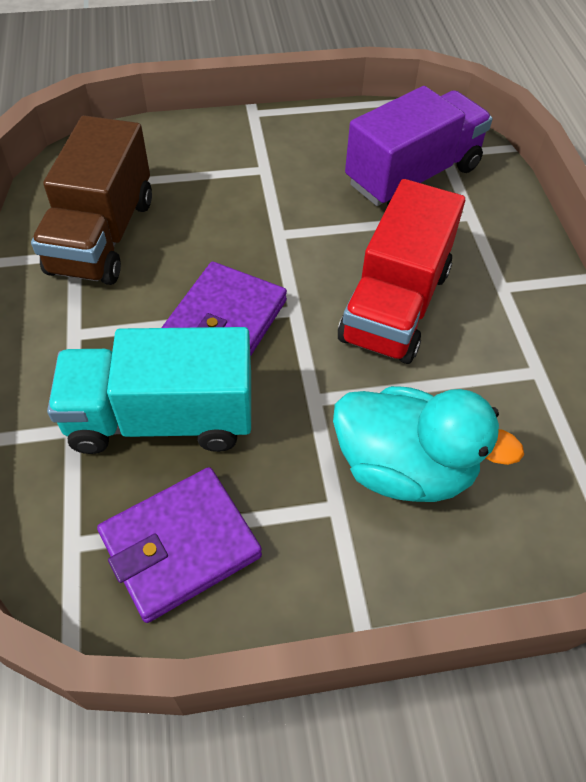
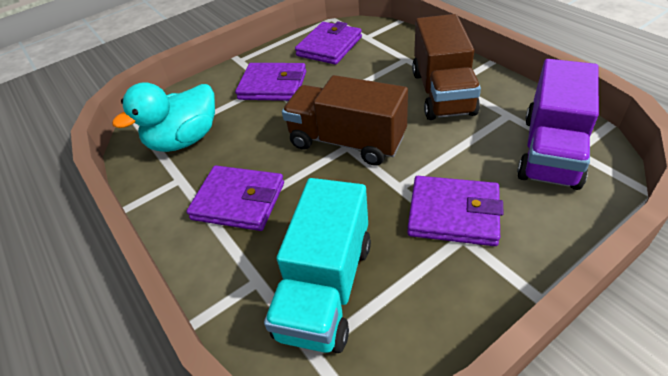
brown truck: [31,115,152,285] = 1 -> [282,75,408,166] [412,14,481,120] = 2
purple wallet: [97,467,262,623] [161,262,287,357] = 2 -> [187,166,284,231] [235,63,306,101] [295,21,362,65] [407,176,504,246] = 4
red truck: [338,179,465,364] = 1 -> none = 0

